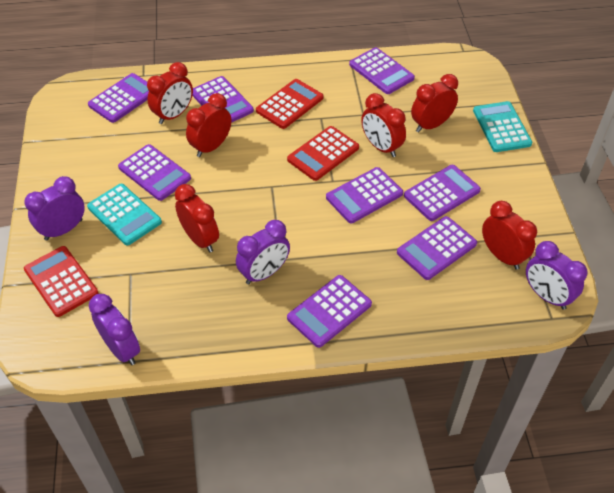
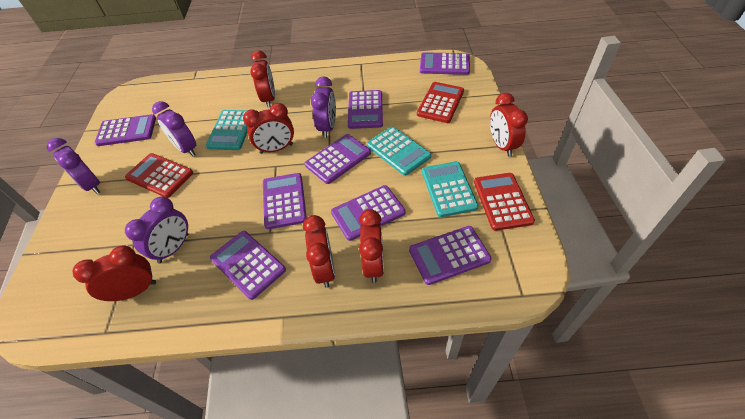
turquoise calculator: [87,184,162,245] [473,101,532,152] = 2 -> [206,110,248,150] [367,127,431,176] [422,161,478,217] = 3

